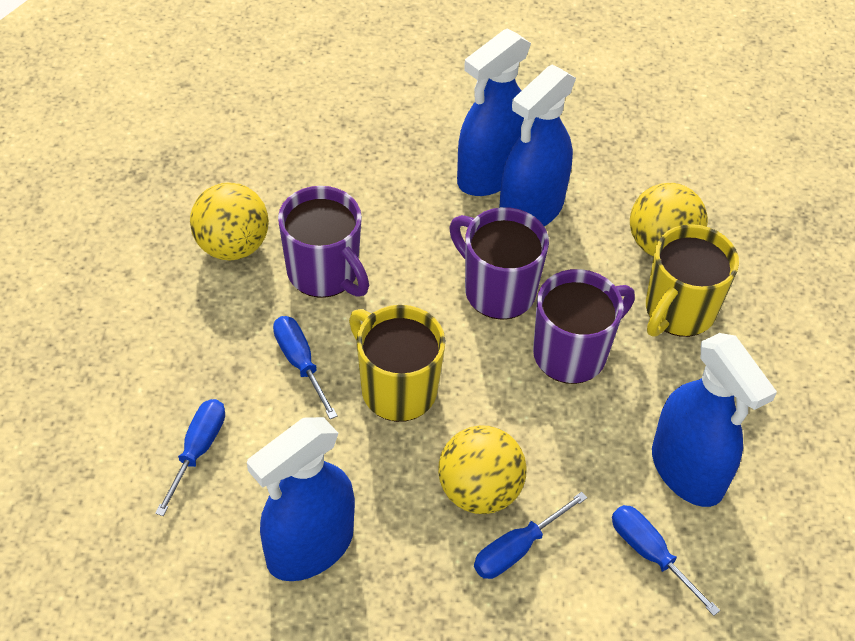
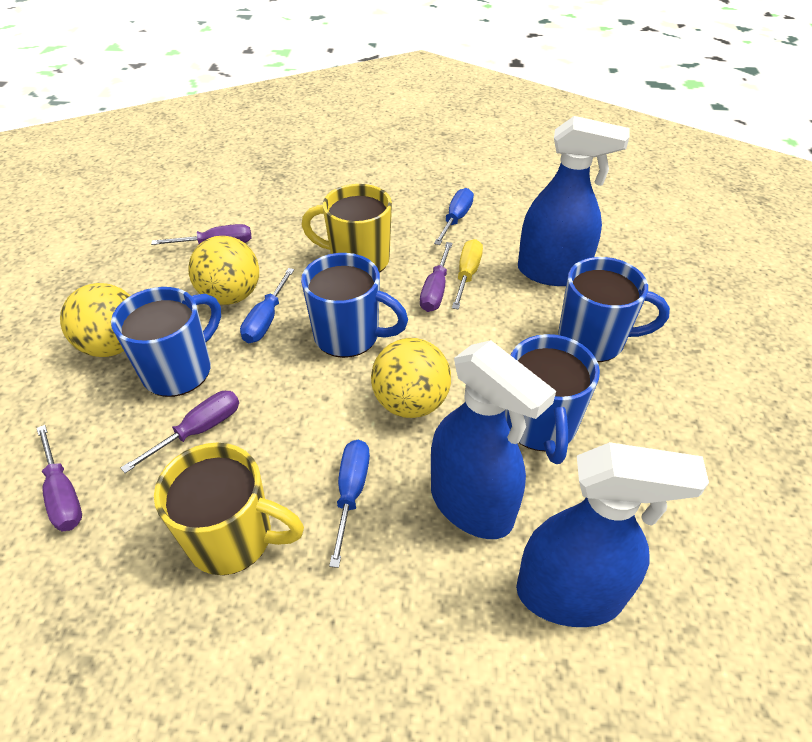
blue mug: none = 0 -> [111,287,221,397] [301,253,408,358] [505,334,600,464] [558,257,670,362] = 4
blue screwdriver: [155,399,225,516] [273,316,338,419] [474,492,587,579] [612,505,720,616] = 4 -> [240,268,294,343] [329,440,370,568] [434,188,474,245] = 3
blue spray bottle: [247,417,355,581] [457,28,531,196] [499,65,576,226] [652,333,777,507] = 4 -> [431,340,556,539] [516,442,709,627] [518,116,630,286] = 3
purple mug: [278,186,369,298] [449,207,549,320] [533,269,635,384] = 3 -> none = 0
purple screwdriver: none = 0 -> [37,425,82,531] [121,391,239,473] [151,224,252,245] [420,242,453,312] = 4
yellow screwdriver: none = 0 -> [452,239,483,310] = 1

